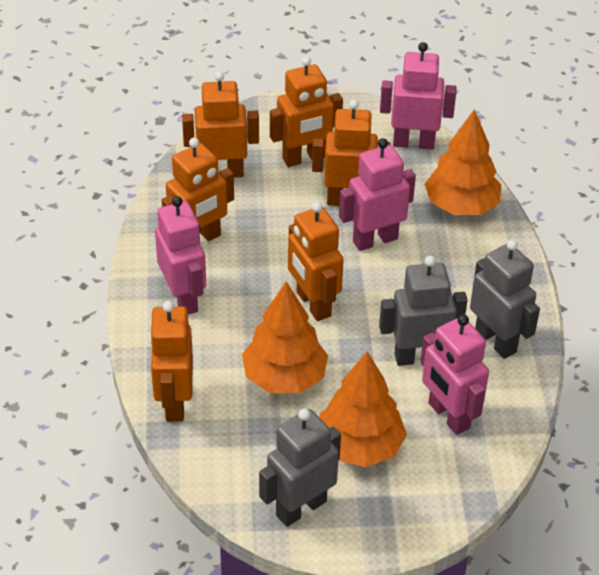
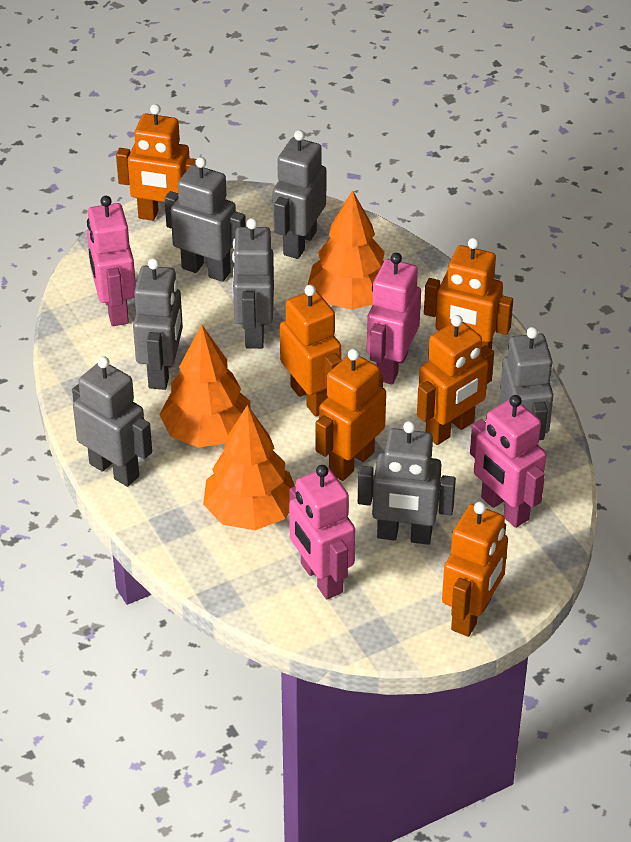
grey robot: [259,408,341,527] [379,256,468,366] [470,240,540,359] = 3 -> [72,356,152,487] [133,258,183,390] [165,157,246,282] [232,218,274,349] [273,130,326,259] [358,421,456,545] [500,327,553,440] = 7

